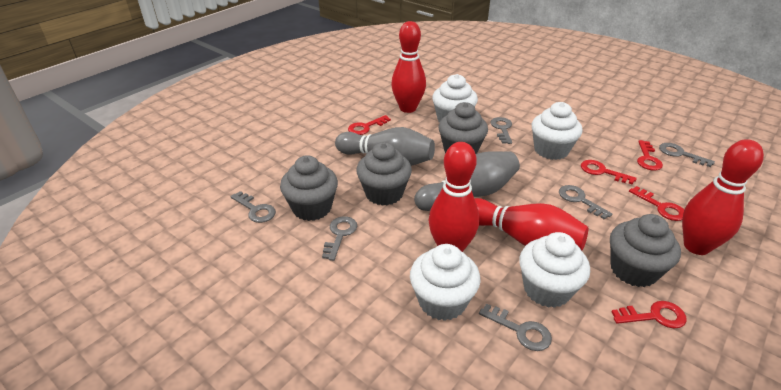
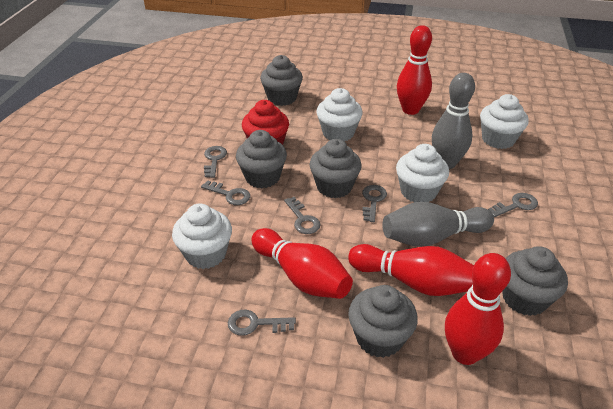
grey cupcake: [280,155,338,221] [356,142,412,206] [439,102,488,154] [610,214,681,287] = 4 -> [236,130,287,188] [260,55,303,106] [309,139,362,198] [348,285,418,358] [502,246,568,316] = 5
red cupcake: none = 0 -> [242,100,289,145] = 1
red key: [348,115,391,135] [581,160,637,185] [611,301,687,329] [629,186,684,221] [637,140,663,170] = 5 -> none = 0

